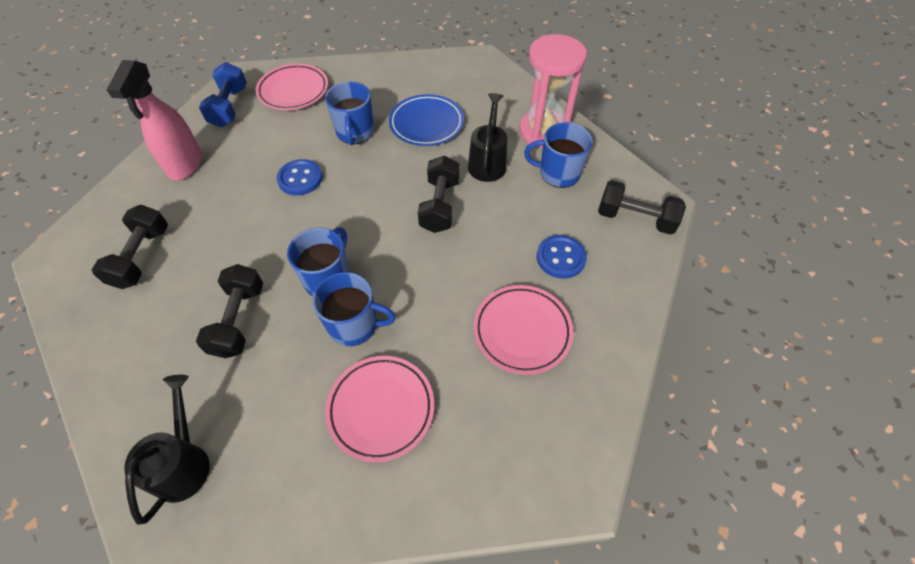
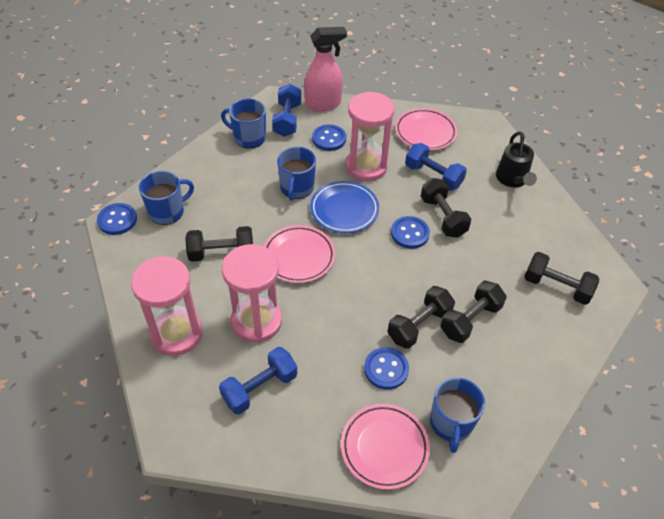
black dumbbell: [92,205,168,289] [196,264,263,358] [418,156,459,233] [598,180,686,235] = 4 -> [185,226,253,262] [387,286,455,349] [421,178,471,238] [440,281,507,343] [524,252,599,305] = 5
black watering can: [124,375,210,525] [468,93,507,182] = 2 -> [496,131,537,187] = 1
blue button: [277,159,323,196] [537,235,587,279] = 2 -> [97,203,137,235] [312,124,346,151] [364,347,409,390] [391,216,430,249] = 4
blue dumbbell: [199,62,247,127] = 1 -> [219,347,297,414] [272,84,301,137] [405,143,467,191] = 3
pink hourglass: [519,34,587,148] = 1 -> [131,256,203,356] [222,244,282,343] [345,91,394,181] = 3

